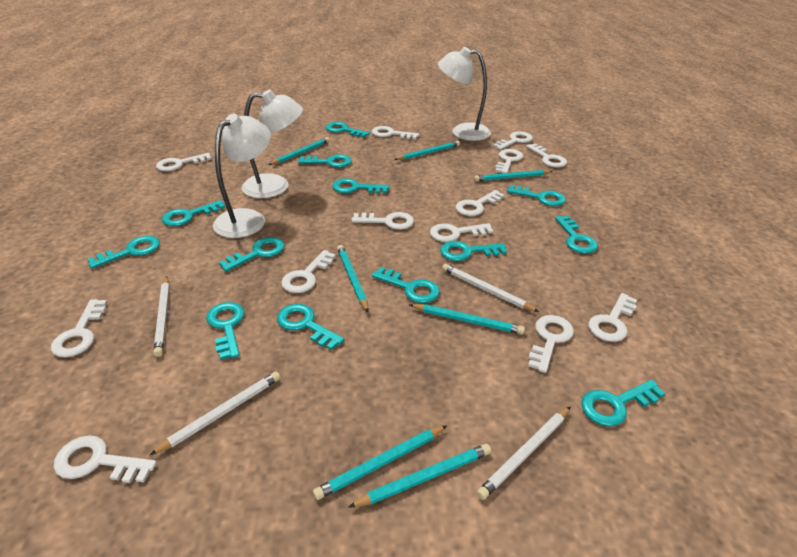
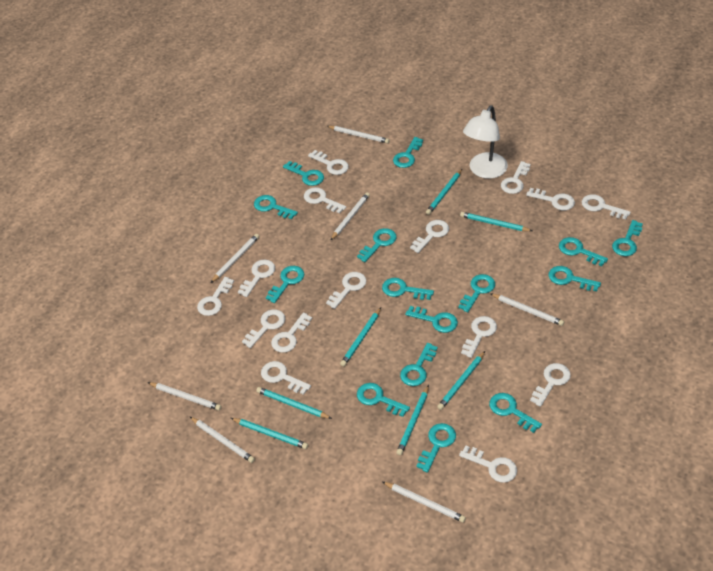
turquoise key: [87,236,160,269] [162,200,225,226] [206,302,245,360] [219,237,285,272] [277,304,344,350] [298,154,352,167] [326,122,370,138] [332,178,389,194] [372,267,440,303] [440,241,507,261] [507,185,566,206] [555,216,598,254] [581,380,665,426] = 13 -> [254,195,298,219] [266,266,304,303] [283,161,324,186] [357,228,397,262] [357,383,410,417] [382,278,434,300] [393,137,423,168] [400,343,438,386] [405,306,458,333] [416,423,456,473] [458,274,495,312] [489,393,542,433] [548,266,601,292] [559,237,608,266] [612,220,643,256] = 15
white key: [51,299,108,357] [54,436,157,483] [156,153,212,171] [281,250,336,293] [351,212,414,230] [372,126,419,139] [430,223,493,242] [456,190,505,216] [493,131,533,150] [495,149,523,173] [526,143,567,168] [528,315,574,373] [588,293,637,342] = 13 -> [197,277,234,316] [238,260,275,297] [242,309,285,348] [261,361,311,395] [271,312,312,353] [304,187,346,214] [308,150,349,175] [326,272,366,309] [410,220,449,253] [459,445,517,483] [461,316,497,358] [501,161,530,194] [526,188,575,210] [530,363,571,407] [582,194,631,219] = 15
white lamp: [213,114,271,238] [242,90,303,198] [438,47,491,141] = 3 -> [463,106,508,179] = 1
white pencil: [150,371,280,455] [153,276,170,357] [442,264,539,312] [477,407,570,500] = 4 -> [148,382,221,411] [190,417,255,463] [211,234,259,283] [327,126,390,143] [330,192,370,241] [383,482,466,523] [490,293,564,326] = 7

